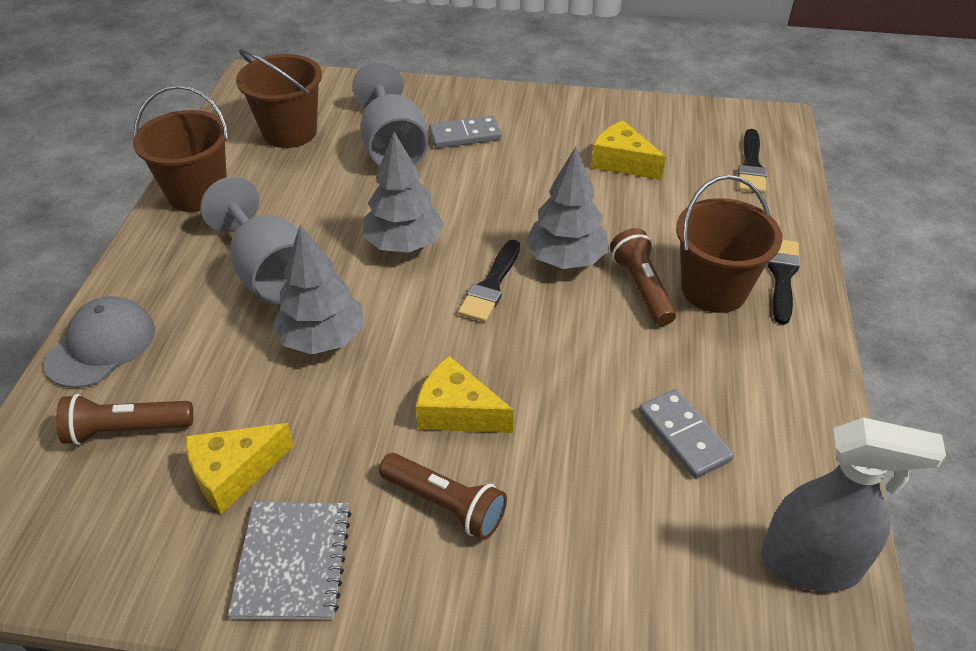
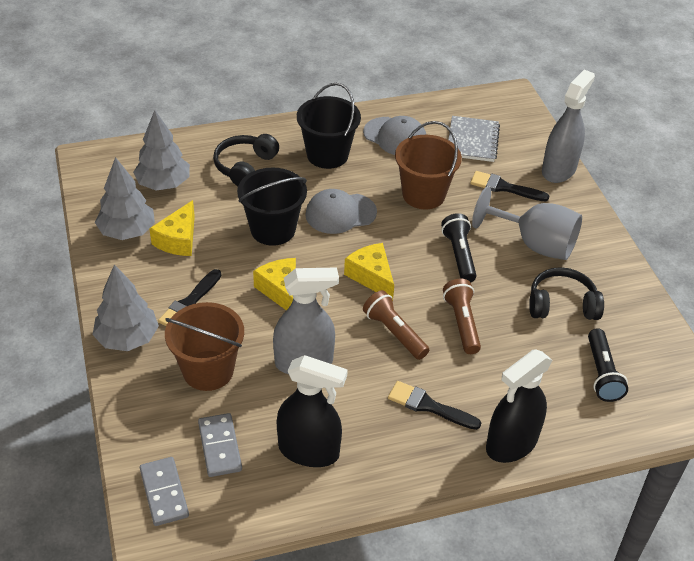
black bucket: none = 0 -> [237,167,307,246] [297,83,361,169] = 2
black flashlight: none = 0 -> [441,213,477,282] [588,328,628,402] = 2
black headphones: none = 0 -> [213,134,279,186] [529,267,604,320] = 2
black spray bottle: none = 0 -> [277,355,348,467] [486,349,553,463] = 2
brown bucket: [133,85,229,212] [236,48,322,148] [676,175,782,313] = 3 -> [165,302,244,391] [395,121,462,210] = 2
brown flashlight: [56,394,193,445] [379,453,507,540] [610,228,676,326] = 3 -> [363,290,429,360] [443,279,481,354] = 2
grey cap: [44,296,155,388] = 1 -> [305,189,377,234] [363,116,427,155] = 2
grey goblet: [200,176,298,304] [352,61,428,166] = 2 -> [472,187,582,260] = 1
grey spray bottle: [761,418,946,592] = 1 -> [273,267,339,374] [542,70,595,183] = 2

